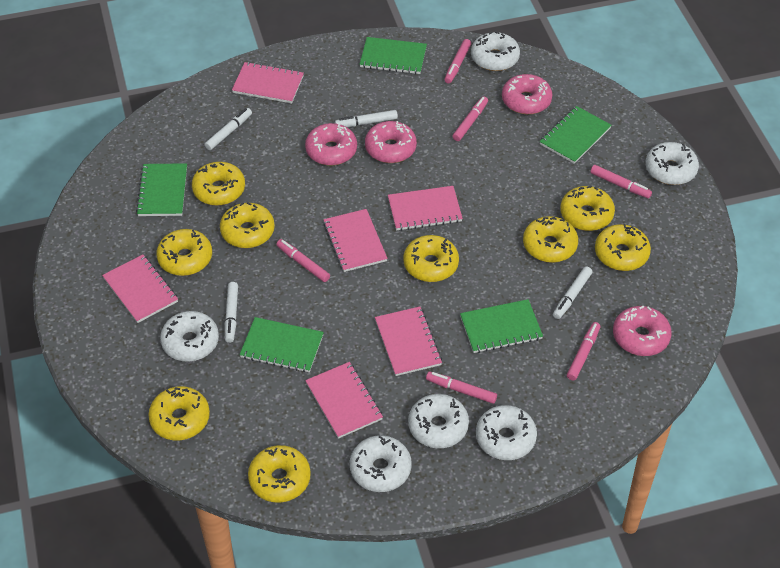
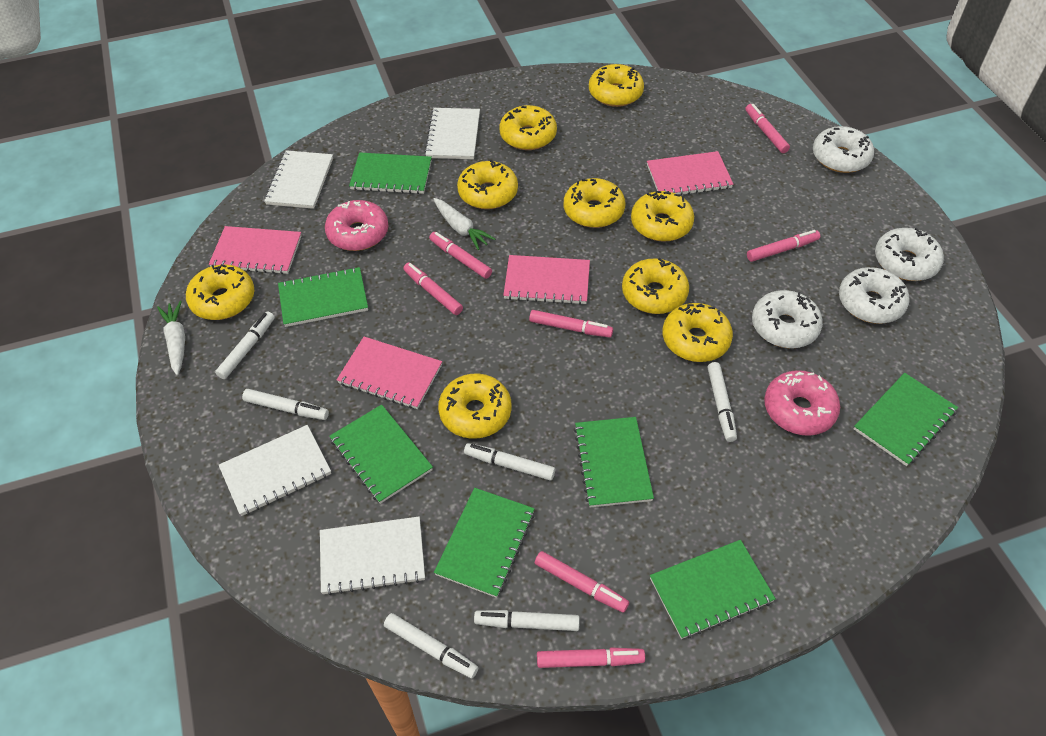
green notebook: [136,163,187,216] [240,317,324,372] [359,37,427,74] [460,299,543,353] [539,106,612,164] = 5 -> [278,267,368,327] [329,404,433,504] [349,152,432,194] [434,488,535,598] [574,417,654,508] [650,540,776,639] [854,373,958,466] = 7
pink donut: [305,123,357,166] [365,121,417,163] [502,74,553,114] [613,306,672,356] = 4 -> [325,200,388,251] [764,370,840,436] = 2
pink marker: [276,239,330,282] [426,371,497,404] [444,39,471,83] [452,96,488,141] [567,322,600,381] [590,165,652,198] = 6 -> [403,263,463,315] [429,232,492,279] [529,310,613,338] [535,551,629,613] [537,648,645,668] [745,104,790,153] [747,230,820,262] = 7
pink notebook: [102,254,178,323] [232,62,304,103] [305,362,383,439] [323,209,388,272] [375,307,442,376] [388,186,463,231] = 6 -> [209,226,301,274] [337,337,442,409] [503,255,590,305] [647,151,733,196] = 4
white carrot: none = 0 -> [157,301,185,375] [433,198,495,250] = 2
white donut: [160,311,219,362] [350,435,412,492] [408,394,469,448] [471,31,520,71] [476,405,537,460] [646,142,699,185] = 6 -> [752,290,823,348] [813,126,874,173] [839,267,910,324] [875,228,944,281] = 4
white marker: [205,108,252,150] [225,282,238,343] [335,110,398,127] [553,266,592,319] = 4 -> [215,312,275,379] [242,389,329,420] [384,613,479,678] [464,443,555,480] [474,610,580,631] [708,362,737,442] = 6
white notebook: none = 0 -> [219,425,331,516] [264,150,333,209] [320,517,425,595] [424,108,480,159] = 4

